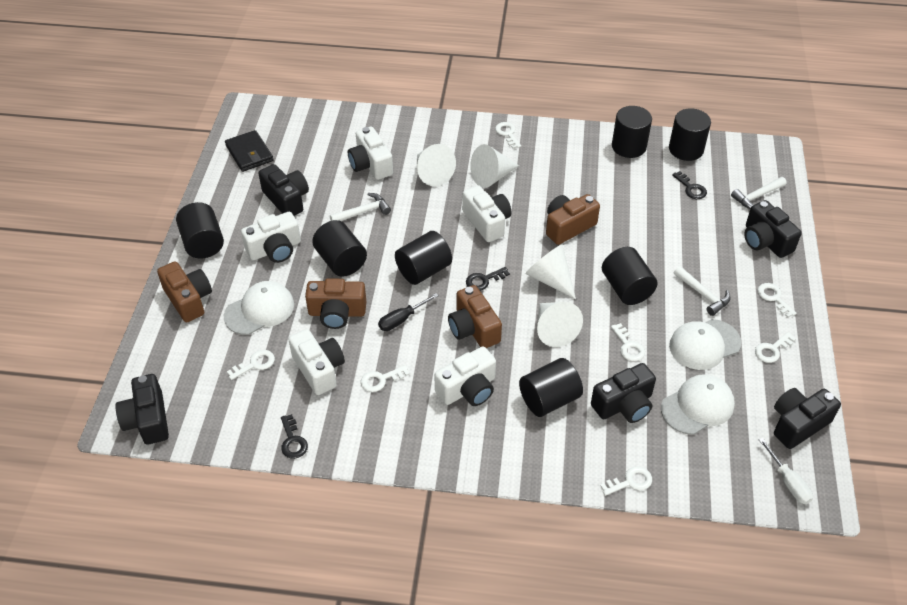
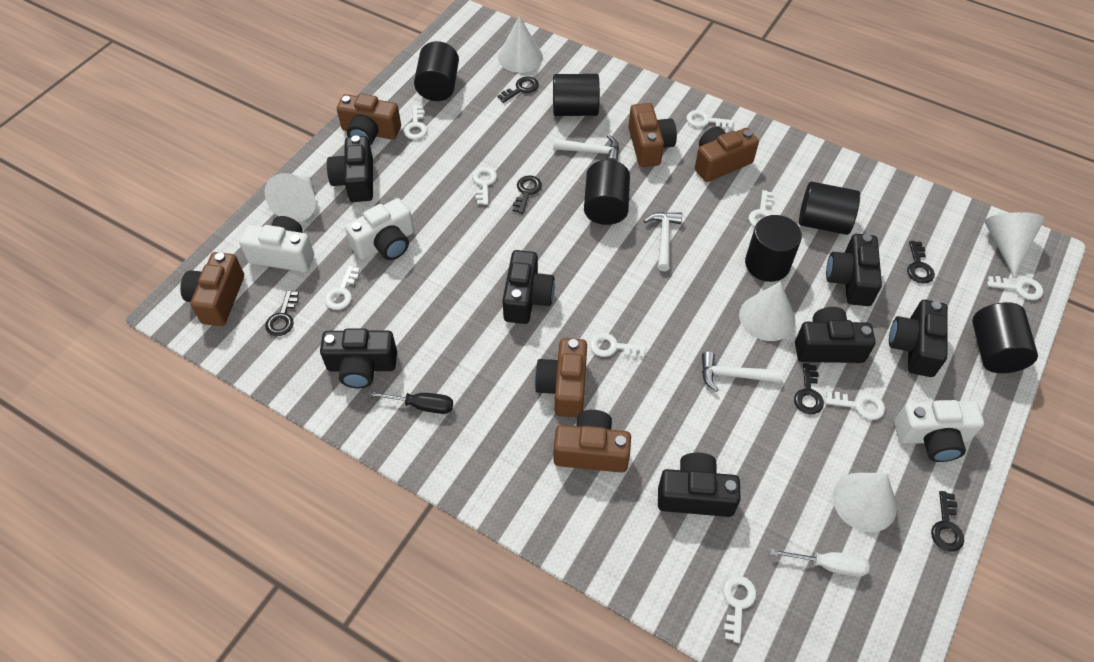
black camera: [115,374,169,445] [258,164,309,216] [591,363,656,423] [744,200,802,258] [774,388,841,449] = 5 -> [320,329,397,389] [327,135,373,202] [502,250,555,324] [658,453,740,517] [795,307,876,363] [826,234,882,306] [889,300,948,377] = 7
black cylinder: [176,202,224,259] [312,220,367,277] [395,231,452,285] [519,358,583,417] [602,247,657,305] [612,106,652,158] [669,108,711,161] = 7 -> [414,41,459,101] [553,74,600,116] [584,160,630,225] [745,215,802,282] [799,181,860,235] [972,302,1038,373] = 6
black key: [281,414,308,459] [466,267,510,291] [672,171,707,199] = 3 -> [265,290,299,336] [497,76,539,103] [513,175,542,214] [794,363,824,414] [907,241,935,284] [931,491,964,552] = 6
black wallet: [225,130,273,172] = 1 -> none = 0
brown camera: [157,262,212,322] [305,278,367,329] [448,285,502,348] [546,194,600,245] = 4 -> [180,252,244,326] [337,94,401,145] [535,338,587,417] [553,410,631,473] [628,103,677,167] [695,126,759,182] = 6
white camera: [241,212,301,263] [288,329,345,395] [348,127,393,180] [434,346,496,406] [462,185,511,242] = 5 -> [239,216,314,272] [345,198,414,260] [894,400,984,462] = 3
white cap: [224,281,294,335] [661,374,735,435] [669,319,741,370] = 3 -> none = 0
white cone: [417,144,456,186] [470,144,519,188] [525,244,576,299] [537,302,583,347] = 4 -> [264,173,316,222] [498,16,543,73] [739,281,795,341] [833,473,897,532] [985,212,1045,277] = 5
white key: [227,350,275,380] [361,365,409,392] [495,122,521,149] [600,466,652,496] [611,323,645,361] [755,332,796,363] [758,283,797,318] = 7 -> [324,266,360,310] [404,105,427,140] [472,167,497,205] [590,333,646,358] [686,110,734,129] [723,576,756,643] [748,190,774,227] [825,392,885,420] [987,276,1043,300] = 9

